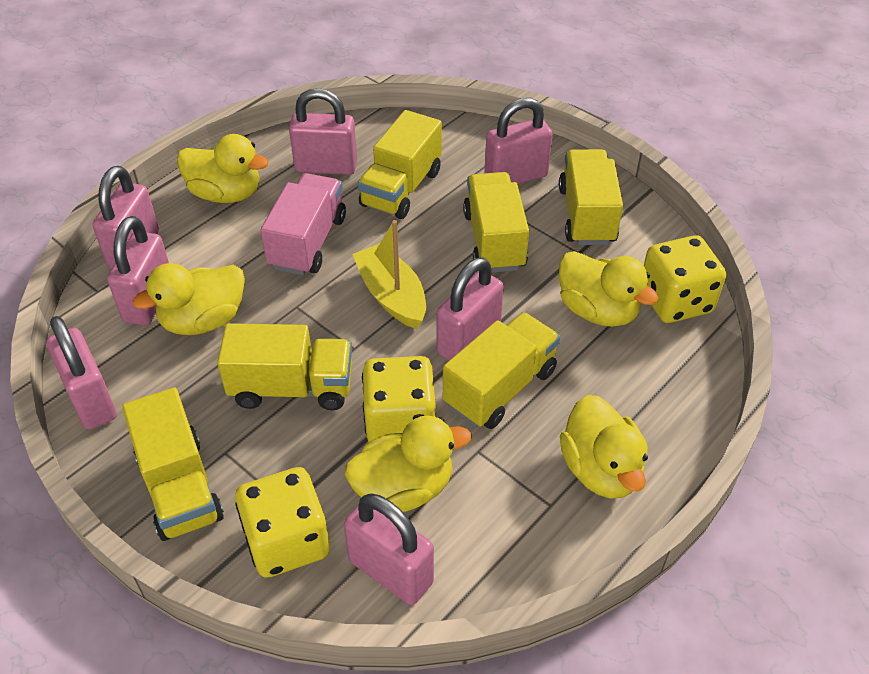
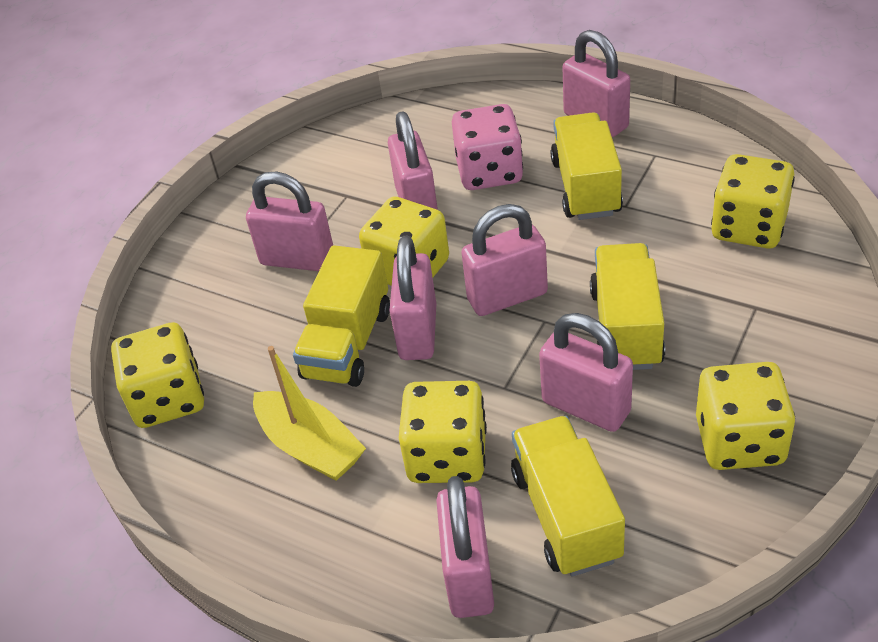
pink dice: none = 0 -> [452,104,523,190] = 1
pink truck: [260,173,346,275] = 1 -> none = 0
yellow dice: [235,467,330,578] [362,356,436,442] [644,235,726,323] = 3 -> [111,322,204,428] [359,197,449,286] [399,381,487,483] [696,362,795,470] [711,154,795,248] = 5
yellow duck: [133,263,245,335] [177,134,268,203] [345,416,471,512] [559,251,659,327] [560,395,648,499] = 5 -> none = 0
yellow truck: [122,387,224,541] [217,323,352,410] [358,110,442,219] [443,312,560,429] [463,172,529,273] [559,149,623,245] = 6 -> [293,245,390,387] [511,416,625,577] [550,112,623,220] [590,243,665,370] = 4

